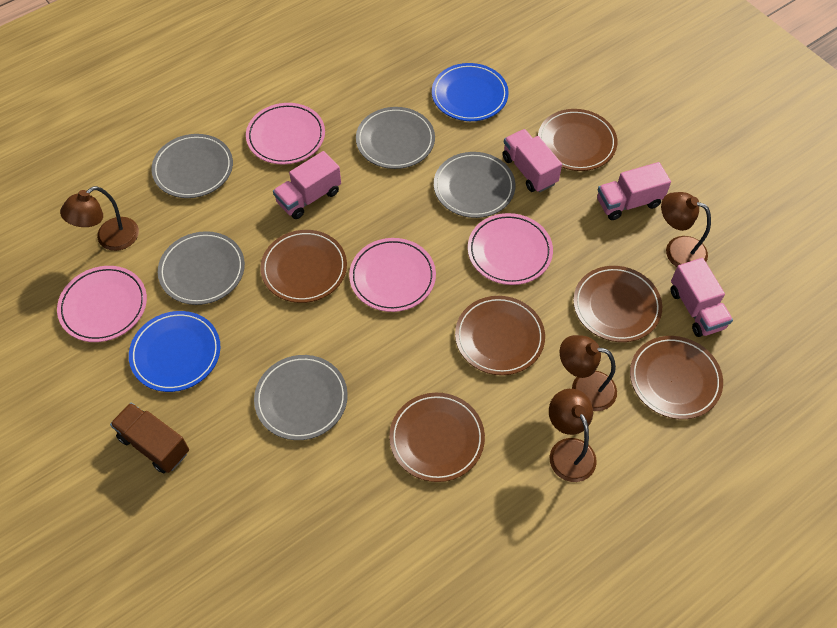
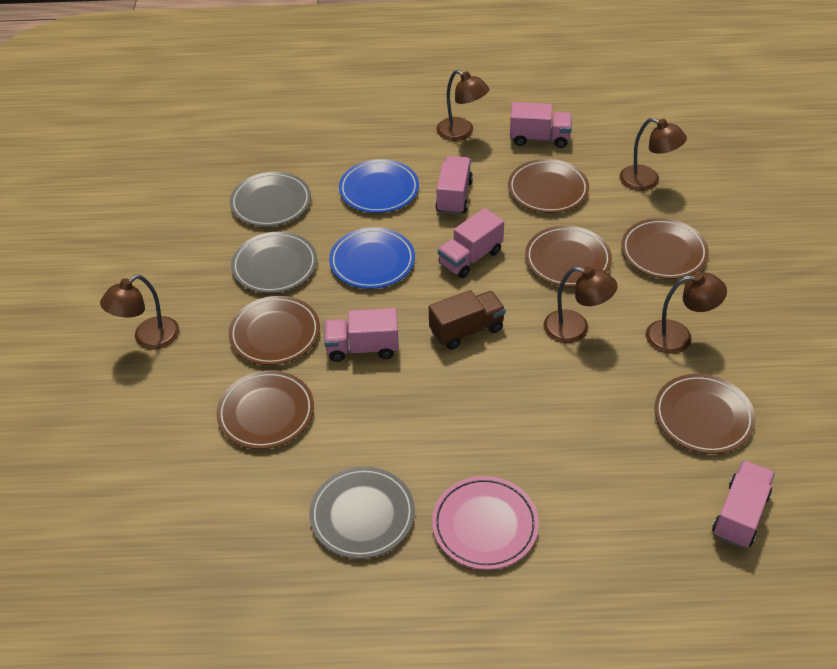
brown lamp: [60,186,139,251] [549,389,597,482] [560,335,617,411] [661,192,711,267] = 4 -> [100,275,179,350] [437,70,489,141] [543,266,618,343] [620,118,687,191] [646,272,727,354] = 5
grey plate: [151,134,233,198] [158,231,245,305] [254,355,348,440] [356,107,435,169] [434,152,515,218] = 5 -> [230,172,311,227] [231,232,317,293] [309,467,415,559] = 3
pink plate: [57,266,147,342] [246,103,325,164] [349,238,436,312] [468,213,553,285] = 4 -> [432,476,539,570] = 1
pink truck: [273,151,341,219] [502,129,562,192] [597,162,671,220] [671,258,733,337] = 4 -> [324,308,399,362] [435,156,473,215] [438,208,504,278] [510,102,572,148] [712,460,775,548] = 5

